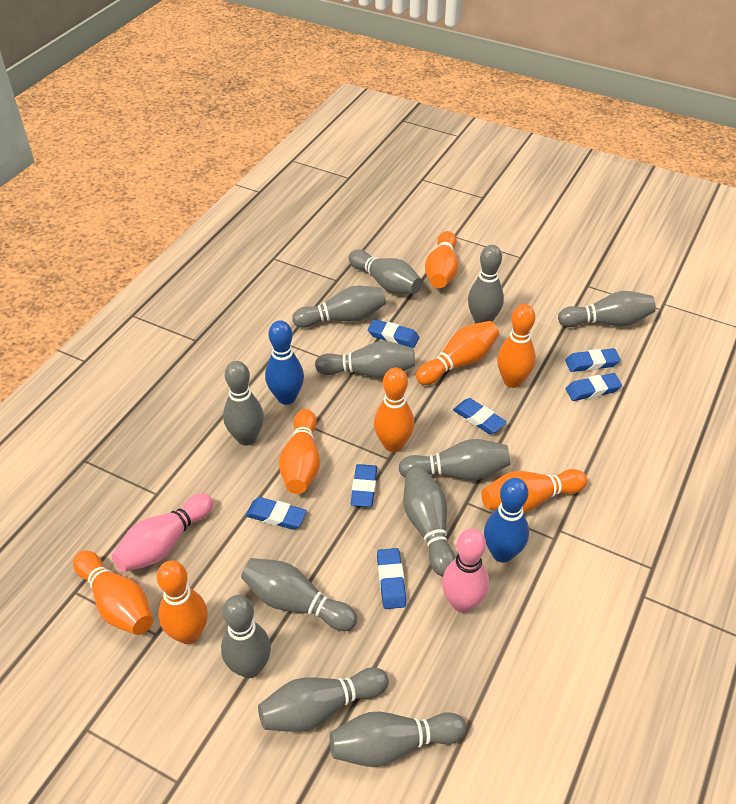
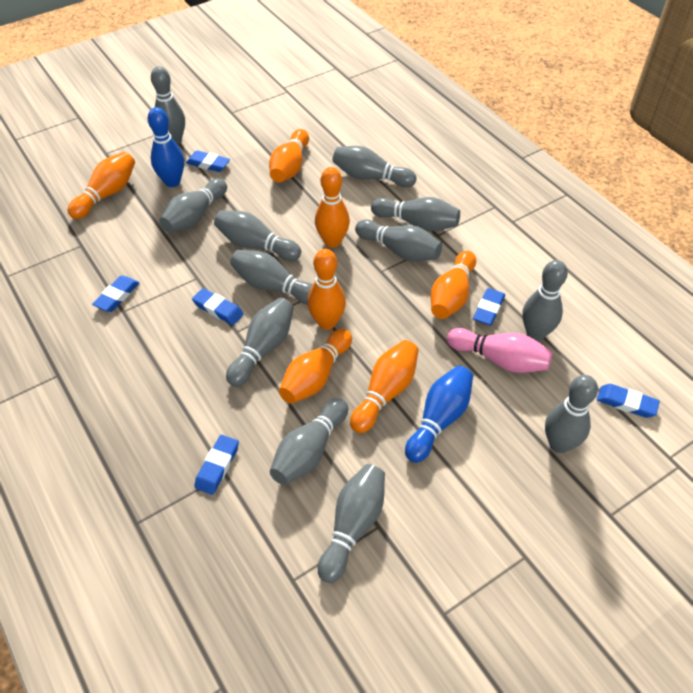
blue eraser: [246,497,307,529] [350,464,377,507] [368,319,419,348] [377,548,406,609] [453,398,507,434] [565,348,621,372] [566,373,622,401] = 7 -> [92,275,139,312] [186,150,230,172] [192,288,244,325] [194,435,239,495] [473,288,505,325] [597,384,660,418] = 6
orange bowling pin: [73,550,153,635] [157,560,208,644] [279,409,320,494] [374,368,414,452] [416,321,499,385] [425,231,459,288] [481,469,587,513] [497,304,536,388] = 8 -> [68,152,135,219] [269,129,309,182] [279,329,352,404] [308,249,346,330] [315,167,350,248] [350,340,419,433] [431,251,476,319] = 7
pink bowling pin: [112,493,213,572] [442,529,489,613] = 2 -> [447,328,552,373] = 1

